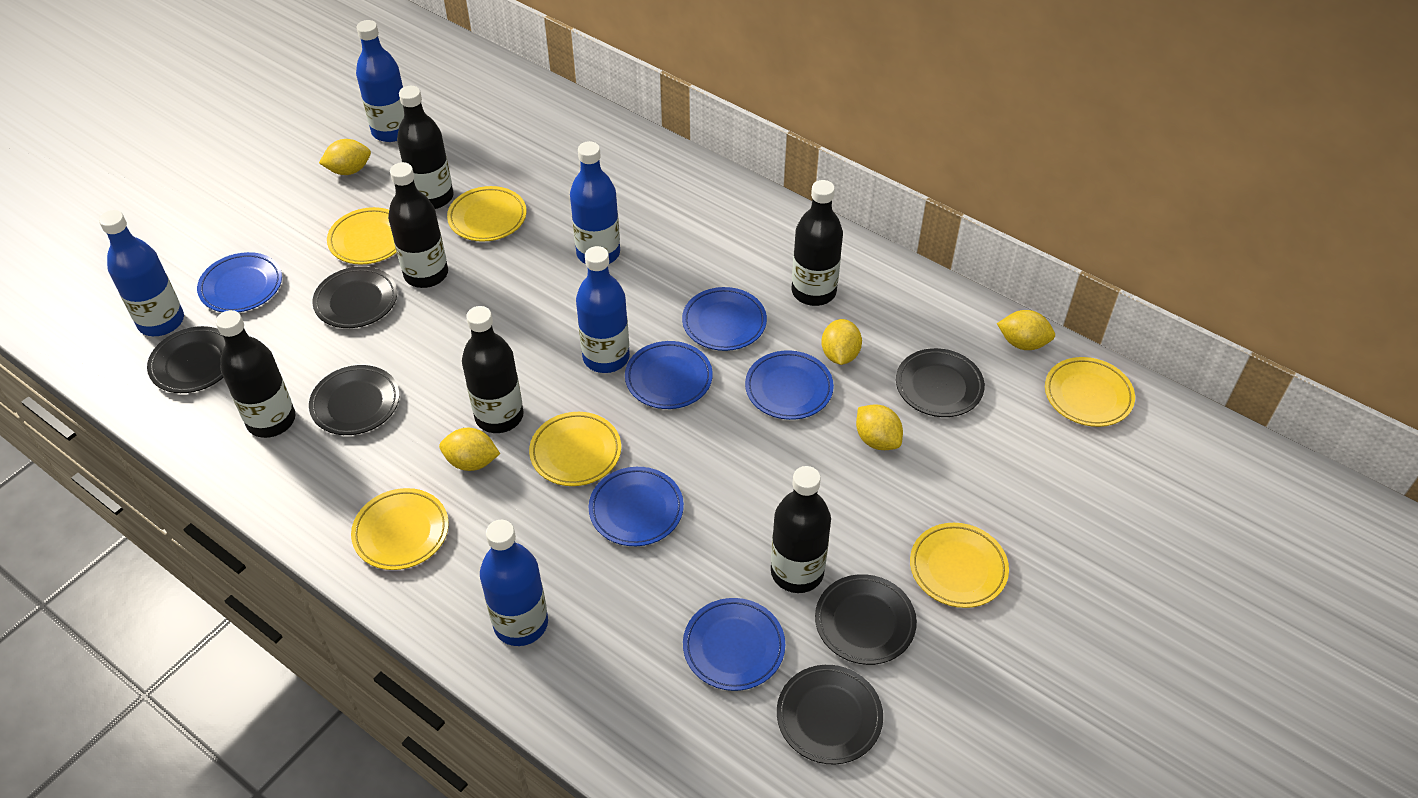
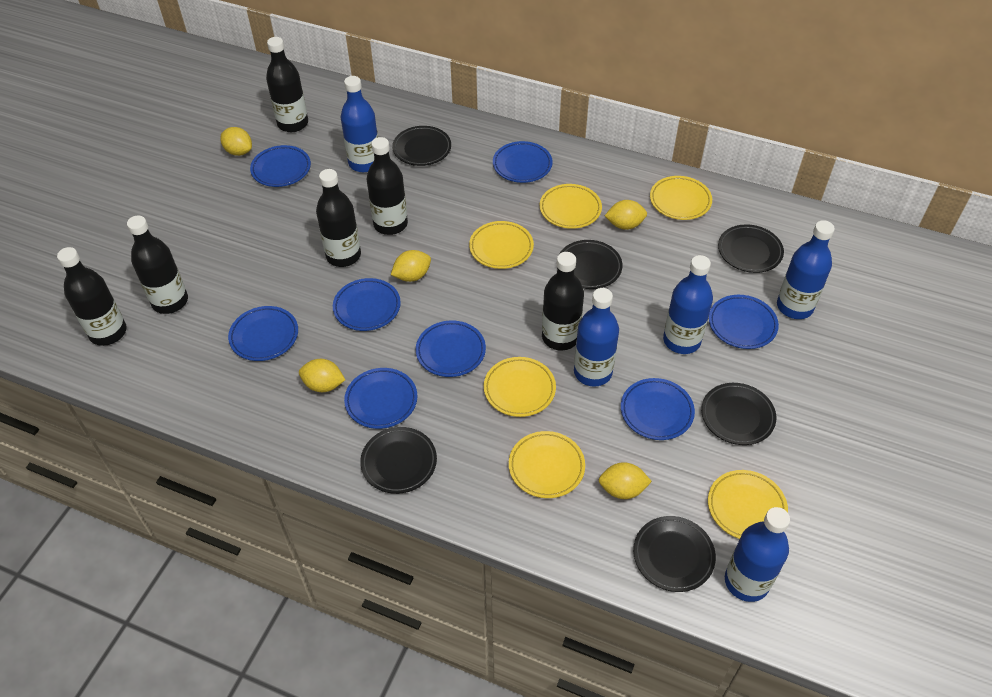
blue plate: [197,252,282,313] [589,467,684,546] [625,341,713,409] [682,287,767,351] [683,598,785,691] [745,351,834,420] = 6 -> [228,306,298,361] [250,145,311,187] [333,278,401,331] [344,368,417,429] [416,320,486,377] [493,141,553,183] [621,378,695,440] [709,295,779,349] = 8

